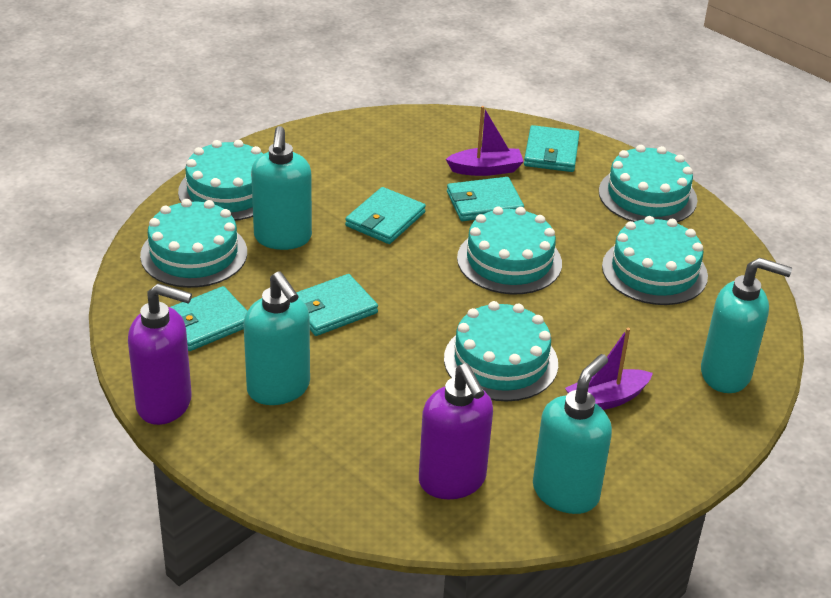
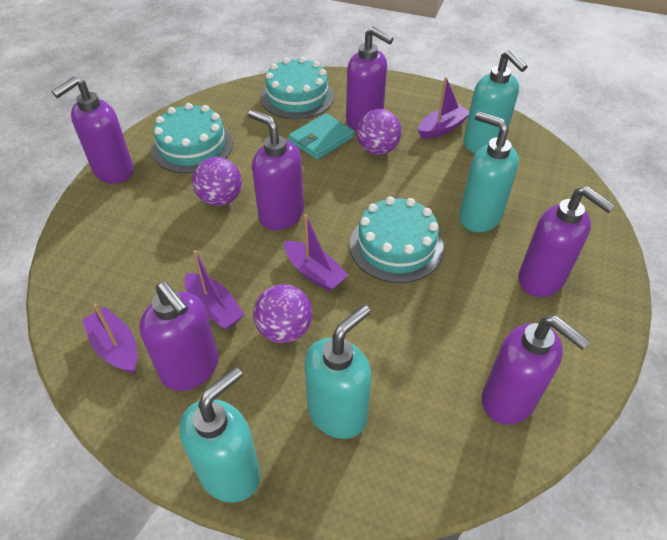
purple ball: none = 0 -> [192,157,242,206] [253,284,312,343] [357,109,402,155] = 3
purple boat: [446,106,524,176] [565,328,653,410] = 2 -> [82,303,137,373] [184,250,245,330] [284,214,348,291] [418,77,469,139] = 4
purple soap dispenser: [128,283,192,425] [419,363,493,499] = 2 -> [52,77,134,184] [139,282,219,391] [248,109,304,230] [346,26,394,130] [482,316,590,425] [518,186,615,297] = 6
turquoise cake: [140,199,247,288] [178,140,263,221] [444,301,558,401] [457,207,562,295] [599,145,697,222] [602,216,708,305] = 6 -> [151,103,233,173] [260,57,334,119] [350,196,444,283] = 3
turquoise wallet: [170,286,247,351] [296,274,378,336] [345,187,426,244] [447,177,524,221] [524,125,580,172] = 5 -> [288,113,354,160] = 1

